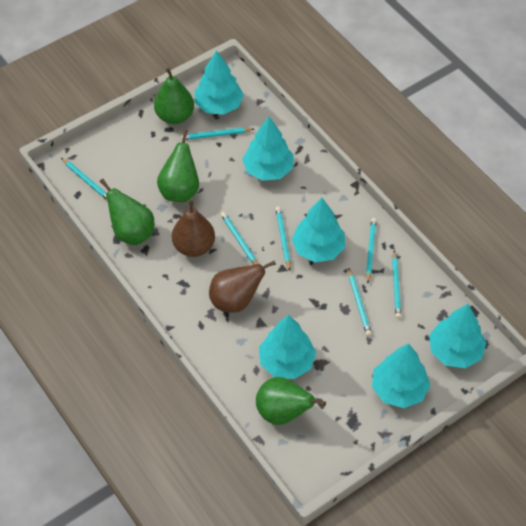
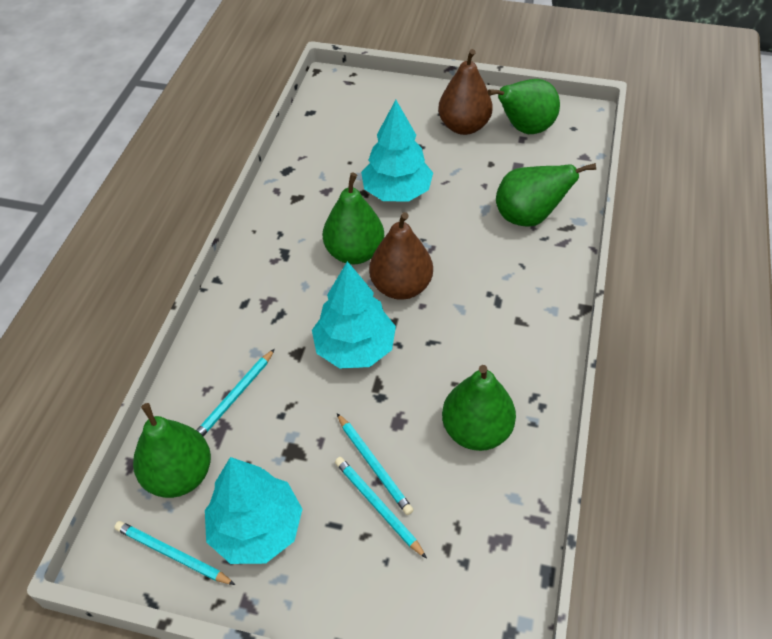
green pear: [100,179,155,245] [154,68,194,124] [157,129,199,202] [256,377,326,425] = 4 -> [133,403,211,498] [323,173,384,264] [442,365,516,451] [488,79,560,134] [496,163,596,227] = 5
turquoise pencil: [61,158,107,200] [181,128,254,140] [221,212,258,265] [275,206,291,271] [348,268,372,336] [366,218,377,283] [392,250,401,318] = 7 -> [114,521,235,585] [196,349,275,437] [335,457,427,559] [337,413,414,515] = 4
turquoise tree: [195,50,244,115] [242,116,294,181] [259,315,316,379] [292,198,345,262] [372,343,430,408] [429,304,486,368] = 6 -> [205,457,302,564] [312,261,396,368] [361,100,433,202] = 3

